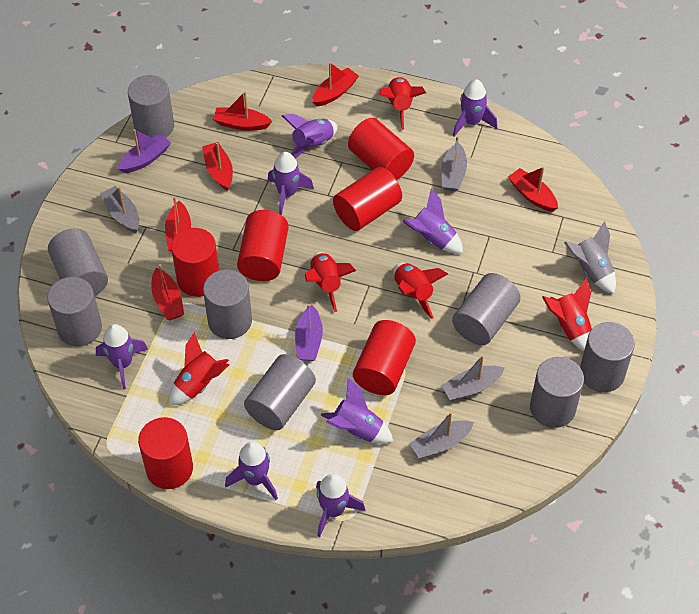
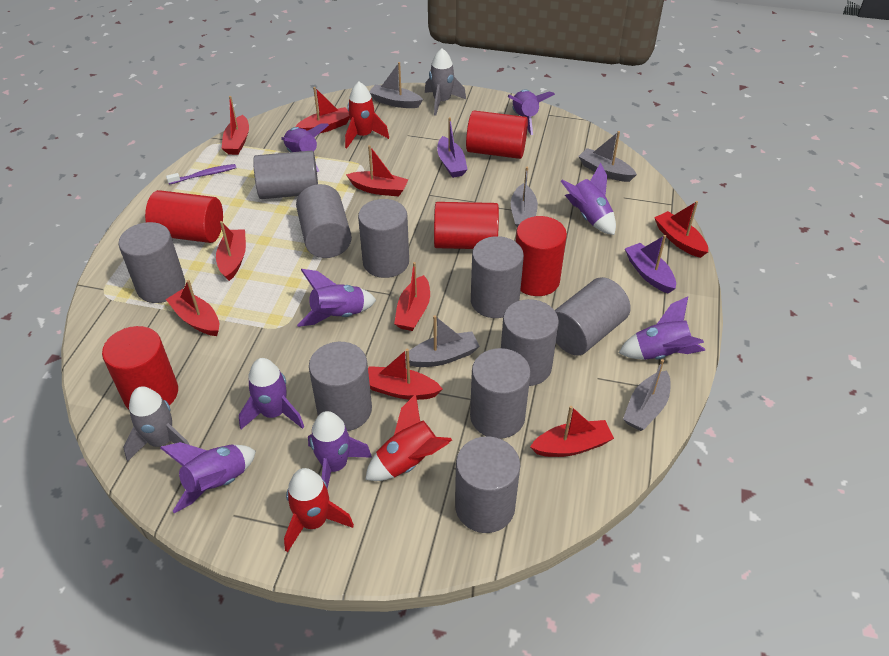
grey boat: [100,186,139,233] [409,412,474,459] [441,136,467,191] [441,355,504,401] = 4 -> [369,62,423,108] [405,315,480,367] [511,167,538,227] [578,131,637,182] [623,359,671,431] = 5
grey cylinder: [47,277,102,347] [48,228,108,296] [128,75,174,138] [203,269,252,339] [244,354,316,430] [452,273,521,345] [530,357,584,428] [580,322,635,392] = 8 -> [118,222,185,303] [253,151,318,199] [296,184,352,258] [309,342,372,431] [358,199,409,278] [455,436,520,533] [470,348,531,439] [471,236,524,318] [501,299,559,386] [555,277,631,356] = 10
grey rocket: [564,221,616,294] = 1 -> [123,386,190,462] [425,48,466,116] = 2
purple toothbrush: none = 0 -> [166,164,236,184] = 1
red boat: [151,264,184,320] [165,196,191,252] [202,142,233,190] [213,91,272,131] [312,62,359,106] [508,167,558,212] = 6 -> [166,280,219,336] [216,221,246,281] [222,96,249,155] [295,87,350,133] [346,145,408,197] [368,349,442,400] [394,262,430,331] [530,406,614,457] [654,201,708,258] = 9
red cylinder: [138,417,193,489] [171,228,219,297] [237,210,289,281] [333,167,402,231] [348,118,414,180] [353,320,416,395] = 6 -> [102,326,178,409] [145,190,223,243] [434,202,499,249] [466,111,528,159] [516,216,567,296] = 5
red rocket: [169,332,229,406] [305,252,356,312] [379,77,426,130] [393,263,448,319] [542,278,592,351] = 5 -> [284,468,354,553] [345,82,389,149] [365,394,452,481] = 3

